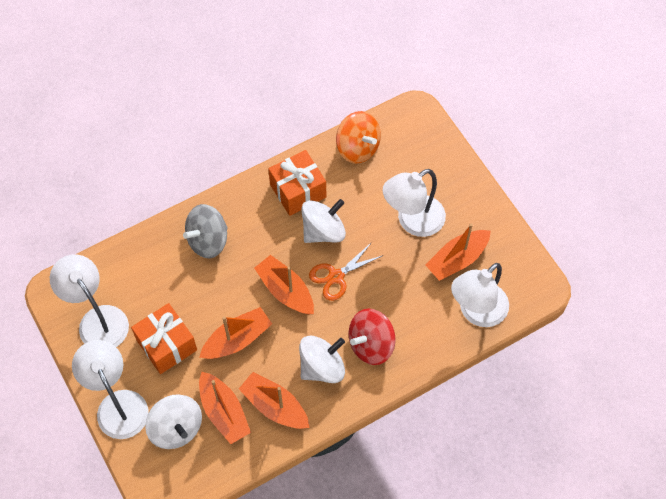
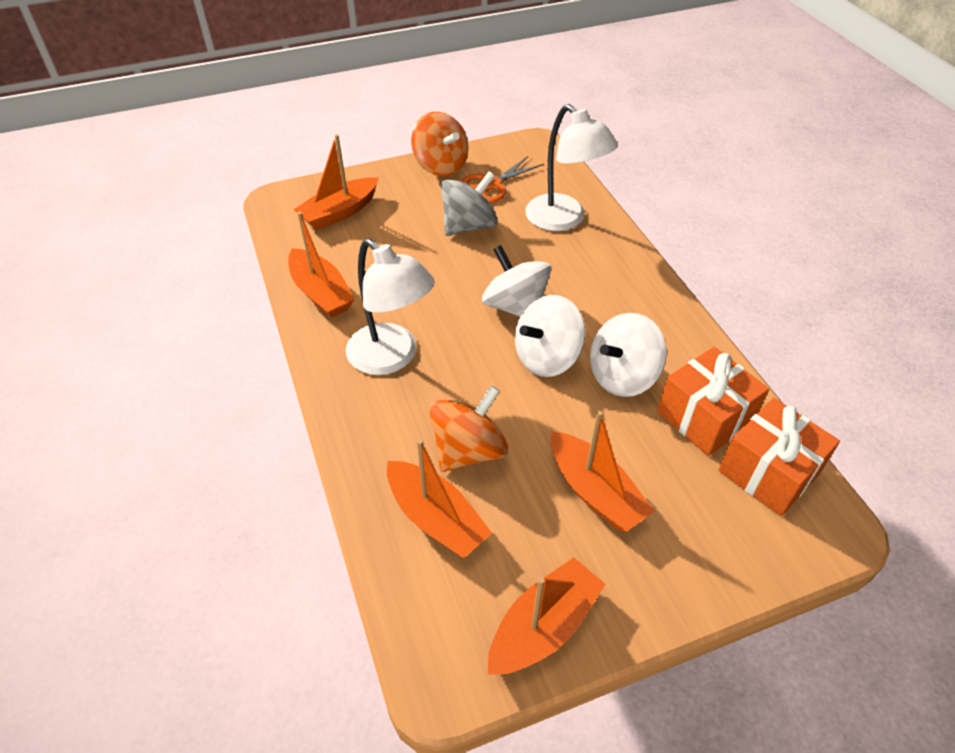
orange spinning top: [336,111,381,164] = 1 -> [411,112,468,177] [429,385,508,472] = 2
red spinning top: [349,308,395,365] = 1 -> none = 0
white lamp: [50,254,129,347] [72,340,149,439] [382,169,446,237] [451,263,509,327] = 4 -> [346,239,435,375] [525,104,618,231] = 2

